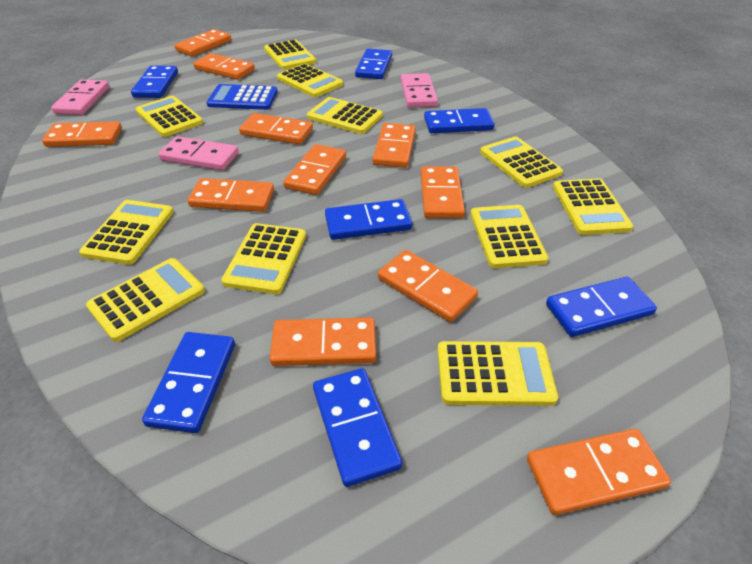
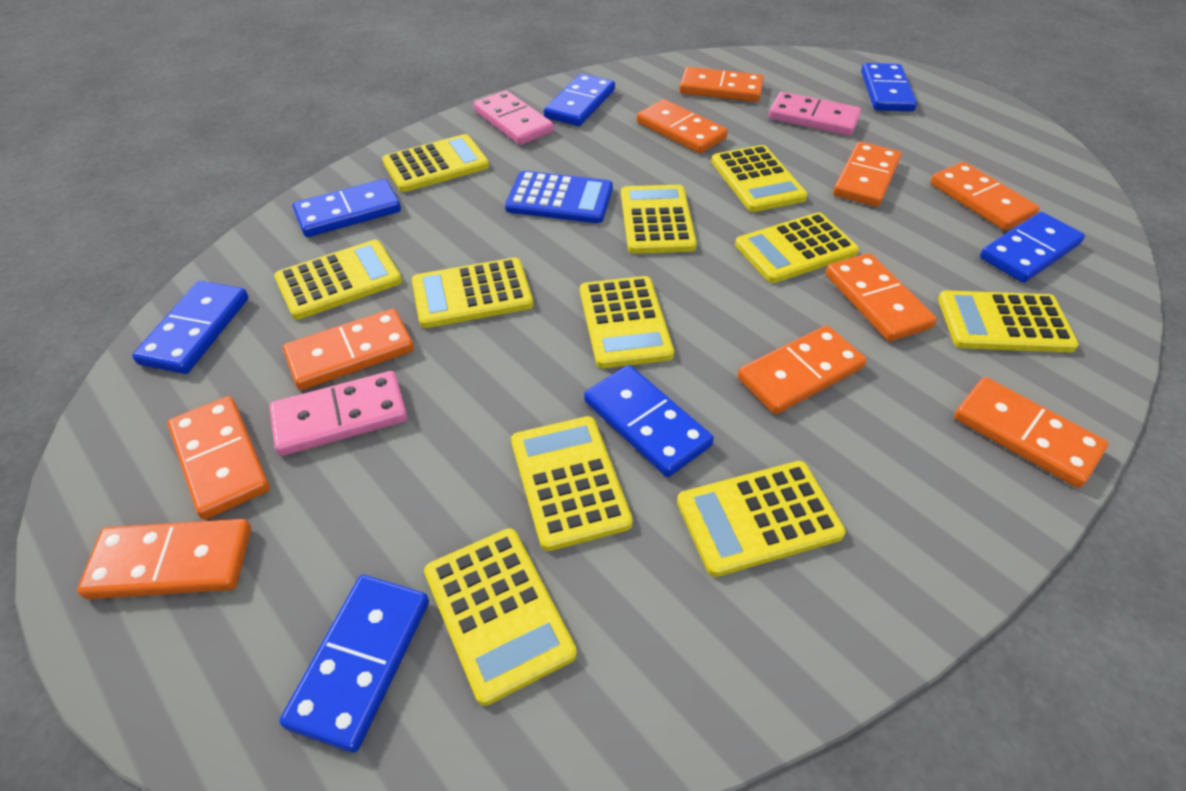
orange domino: [42,121,122,147] [174,29,231,56] [188,178,274,212] [193,53,255,80] [239,113,313,144] [270,317,376,366] [283,144,346,195] [373,123,416,168] [378,250,478,322] [421,166,465,218] [527,428,671,515] = 11 -> [77,519,251,599] [168,396,270,520] [283,309,414,390] [637,99,728,154] [679,67,764,102] [737,325,867,414] [825,253,937,342] [833,142,901,207] [930,162,1040,230] [954,377,1109,488] = 10

